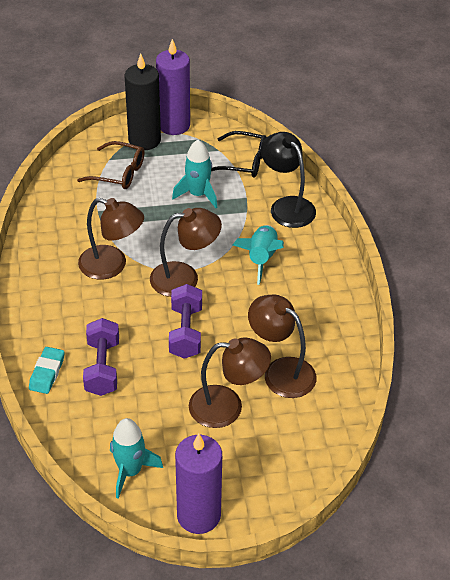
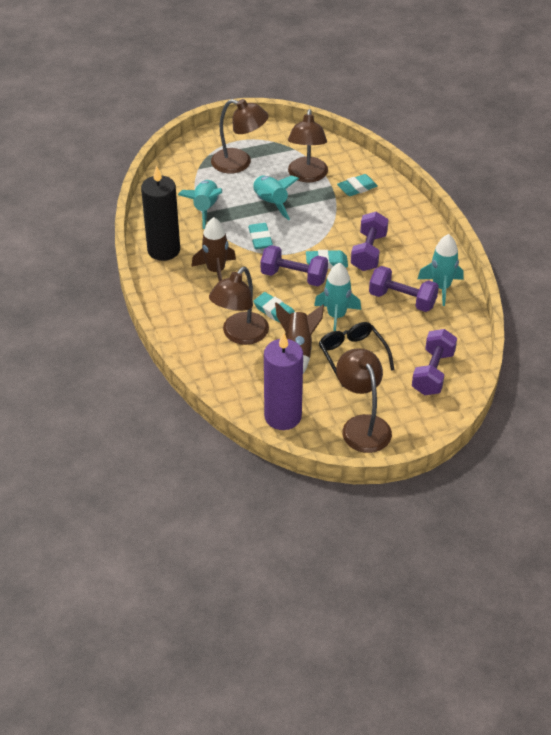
black lamp: [261,132,316,228] = 1 -> none = 0
brown glasses: [77,141,145,189] = 1 -> none = 0
brown rocket: none = 0 -> [191,217,236,281] [275,302,324,374] = 2
purple candle: [156,39,190,135] [175,434,222,534] = 2 -> [264,332,303,430] = 1
purple dumbbell: [83,318,119,396] [169,284,202,359] = 2 -> [261,245,328,286] [351,212,389,271] [369,266,439,312] [412,329,457,395] = 4
turquoise eraser: [29,347,64,394] = 1 -> [248,223,273,249] [254,292,295,323] [306,250,348,269] [337,174,378,196] = 4
turquoise rocket: [110,418,163,499] [172,140,217,208] [233,225,284,285] = 3 -> [178,180,222,229] [253,176,299,220] [314,262,361,331] [418,234,464,306] = 4

